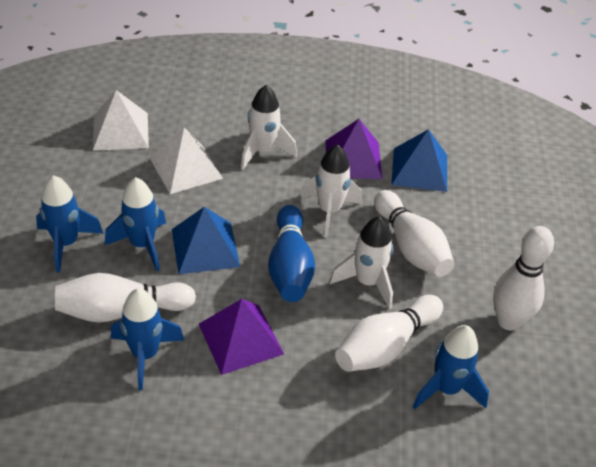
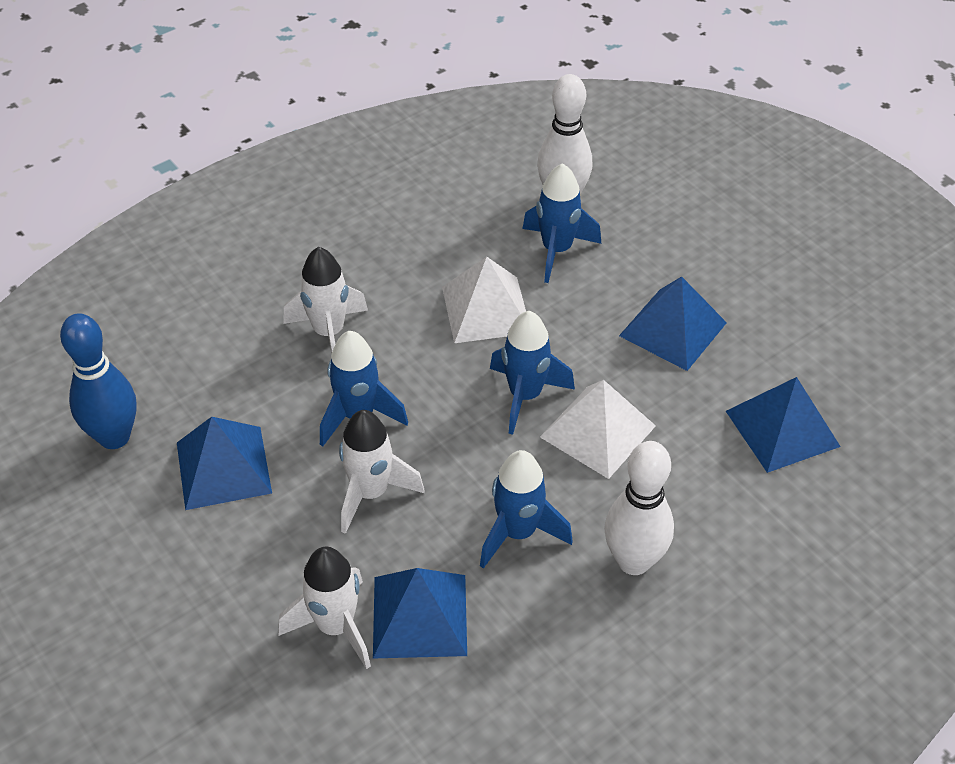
blue pyramid: [172,207,240,274] [391,129,447,192] = 2 -> [177,417,272,510] [373,568,467,658] [619,276,727,371] [726,377,841,473] = 4
purple pyramid: [199,299,284,375] [325,119,382,179] = 2 -> none = 0
white bowling pin: [55,273,196,323] [335,295,443,372] [374,190,454,277] [493,226,554,331] = 4 -> [537,74,592,194] [604,441,674,575] = 2

